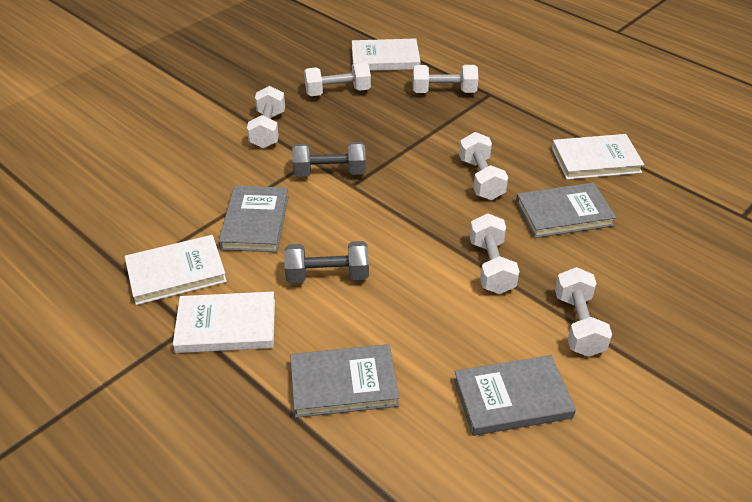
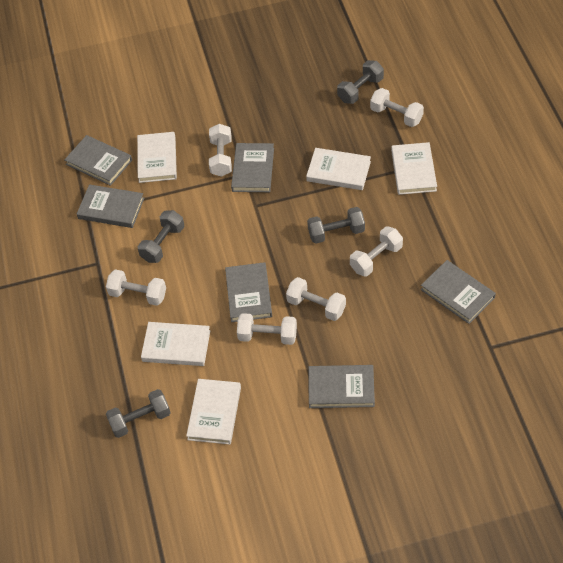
grey book: [218,186,289,252] [290,344,399,418] [454,355,576,436] [516,183,616,238] = 4 -> [64,135,132,186] [77,184,144,228] [225,262,272,322] [231,143,274,192] [309,365,375,408] [421,260,496,324] = 6
grey dumbbell: [284,241,369,283] [292,142,366,177] = 2 -> [106,389,171,438] [138,210,185,263] [307,207,365,244] [337,60,384,104] = 4
white book: [125,235,227,305] [173,292,275,353] [352,38,420,71] [552,134,644,180] = 4 -> [137,132,177,183] [141,322,210,366] [186,379,241,445] [306,148,371,190] [391,142,437,195] = 5

